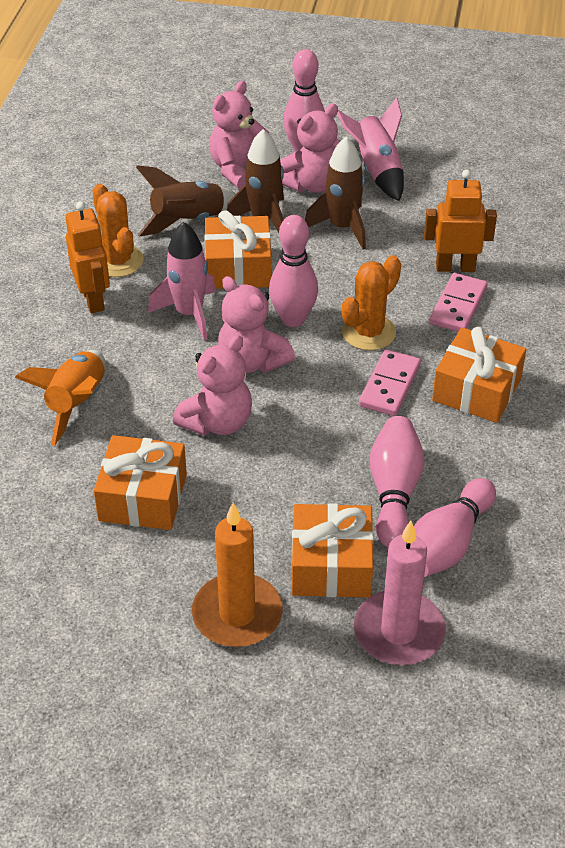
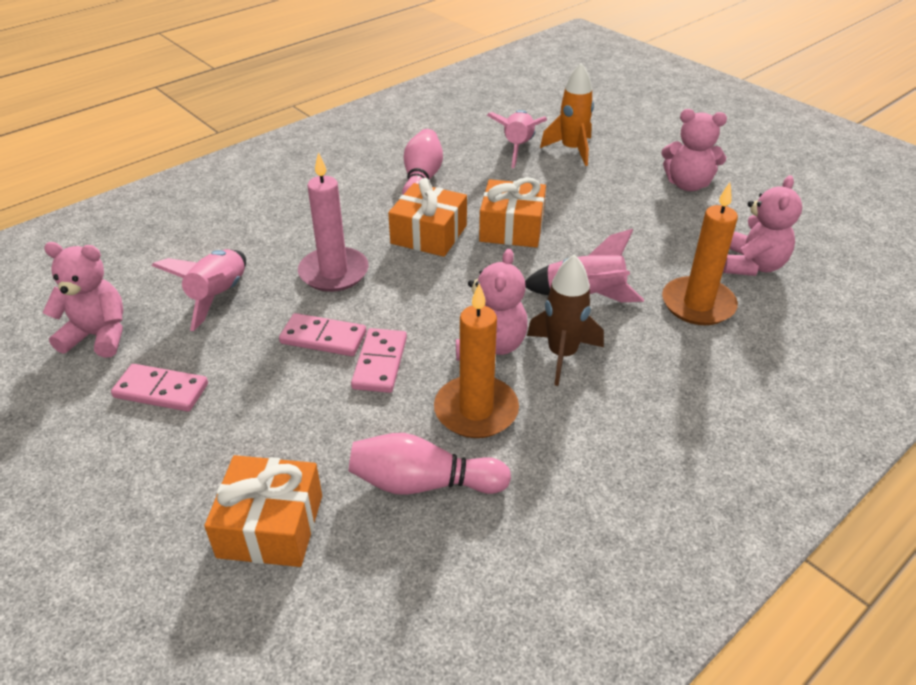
brown rocket: [136,165,236,237] [227,129,284,233] [305,136,366,249] = 3 -> [527,254,604,386] = 1
orange cactus: [93,184,143,277] [342,255,401,351] = 2 -> none = 0
orange candle: [192,503,283,647] = 1 -> [434,283,519,438] [662,182,738,325] = 2
orange gift: [94,435,187,530] [204,210,271,289] [292,503,374,598] [432,327,526,423] = 4 -> [204,455,322,567] [388,178,467,257] [479,177,546,248] = 3
orange robot: [65,201,110,313] [424,170,497,272] = 2 -> none = 0
pink bowling pin: [269,215,318,327] [283,49,325,151] [370,416,424,548] [414,478,496,577] = 4 -> [349,433,511,495] [402,129,443,195] = 2
pink domino: [359,349,421,416] [429,273,488,332] = 2 -> [111,364,208,412] [279,313,366,356] [351,328,407,393] = 3
pink rocket: [148,222,216,340] [337,98,404,201] = 2 -> [152,249,246,331] [487,110,547,168] [525,229,644,302] = 3

